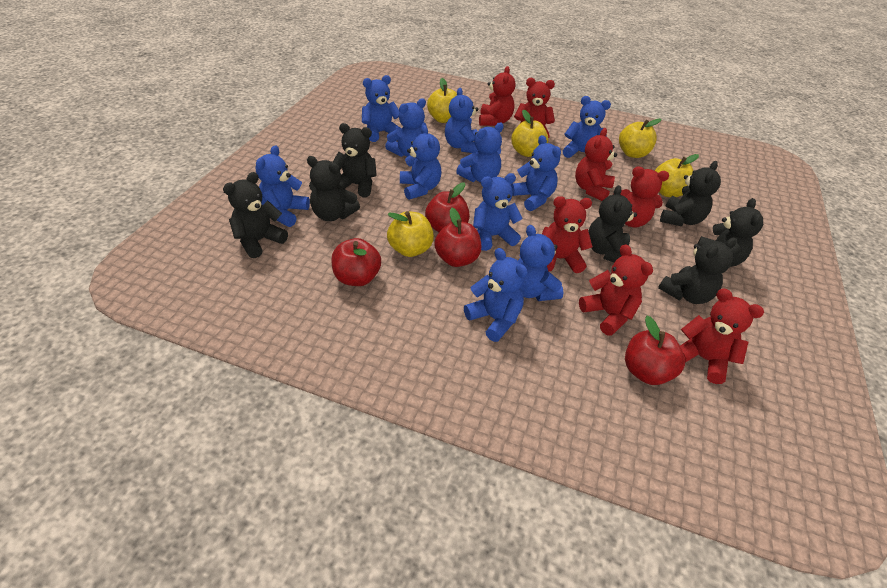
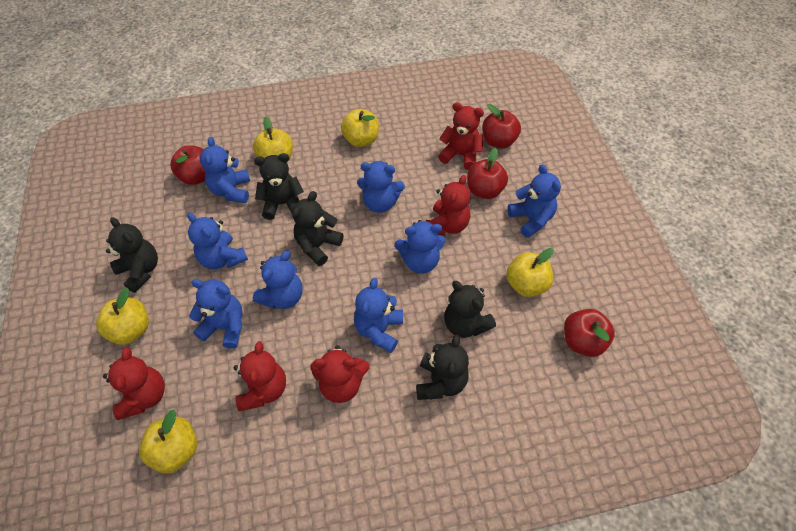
black teddy bear: [223,172,288,258] [307,156,360,221] [333,123,377,197] [588,185,637,263] [658,238,737,304] [660,161,721,226] [697,198,763,267] = 7 -> [106,217,158,293] [254,153,304,220] [292,191,344,266] [416,335,469,400] [444,281,496,338] = 5
blue teddy bear: [256,145,310,227] [362,75,400,142] [385,98,427,157] [400,125,442,200] [445,88,478,153] [456,123,504,182] [464,248,528,342] [473,173,523,251] [511,135,561,211] [518,225,563,301] [563,96,611,158] = 11 -> [187,213,248,270] [189,279,243,349] [200,137,250,203] [253,251,303,309] [354,278,403,353] [357,161,405,213] [394,220,446,273] [508,164,561,238] = 8
red teddy bear: [479,66,516,126] [514,78,555,138] [542,196,593,273] [575,128,617,201] [579,244,653,336] [613,166,669,228] [680,289,764,384] = 7 -> [103,347,165,420] [234,341,286,411] [310,345,369,403] [426,175,471,236] [438,102,484,170] = 5

